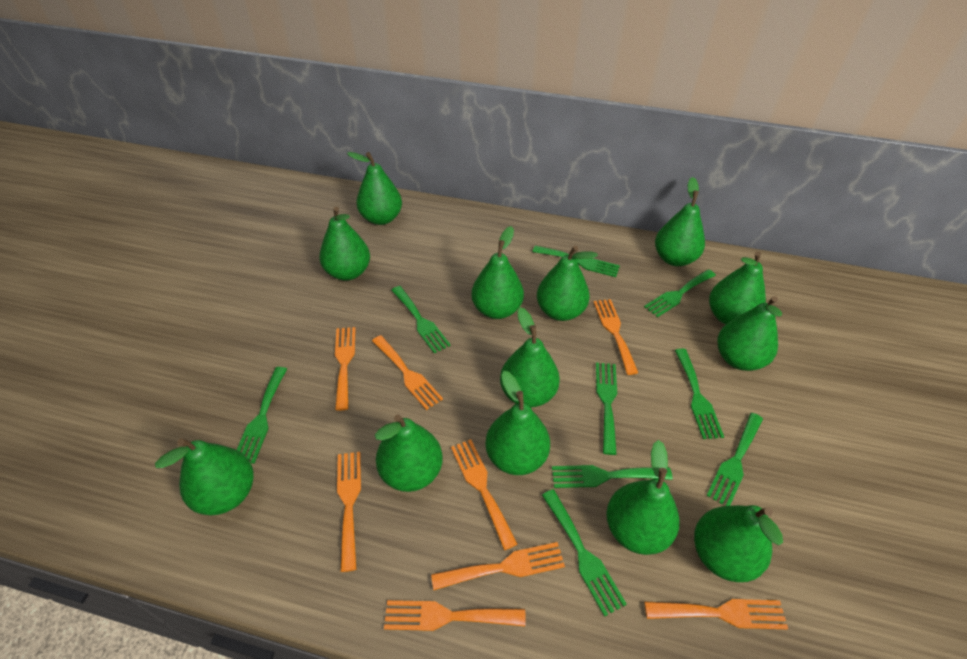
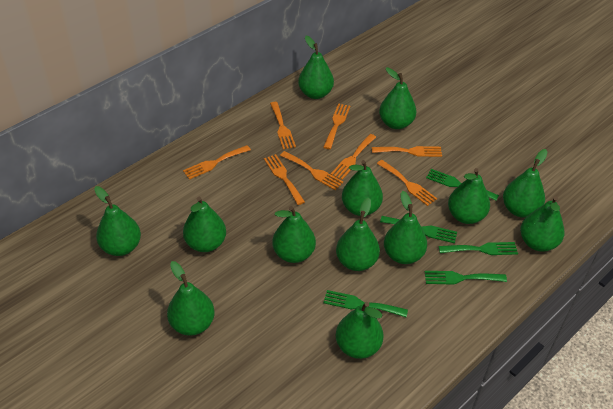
green fork: [237,367,287,464] [391,286,451,353] [532,246,620,277] [542,489,627,617] [552,465,673,488] [596,362,617,455] [644,269,716,317] [675,349,724,439] [706,413,763,506] = 9 -> [324,290,408,317] [380,216,457,243] [425,271,507,285] [426,169,499,201] [439,242,518,255] = 5

